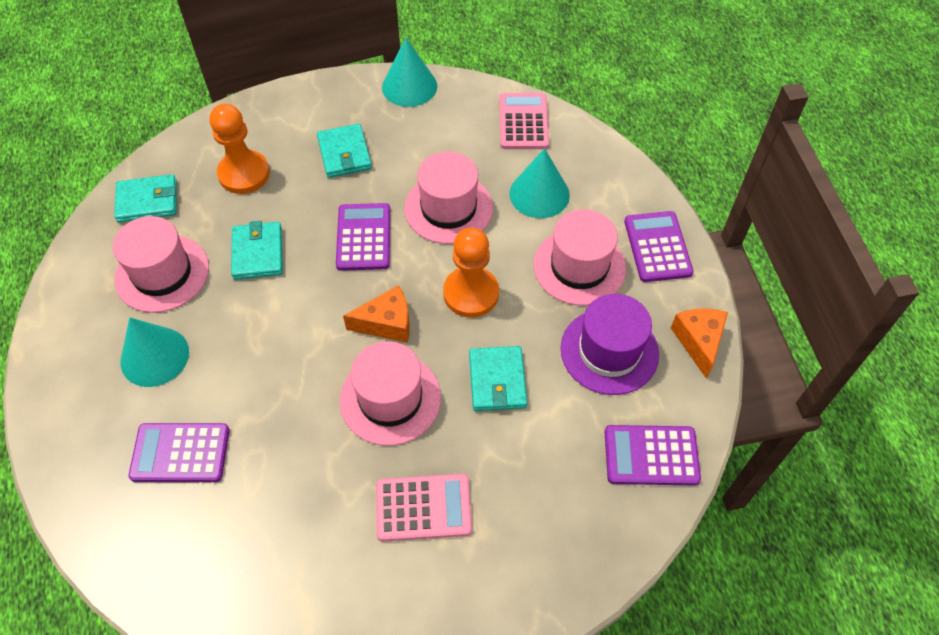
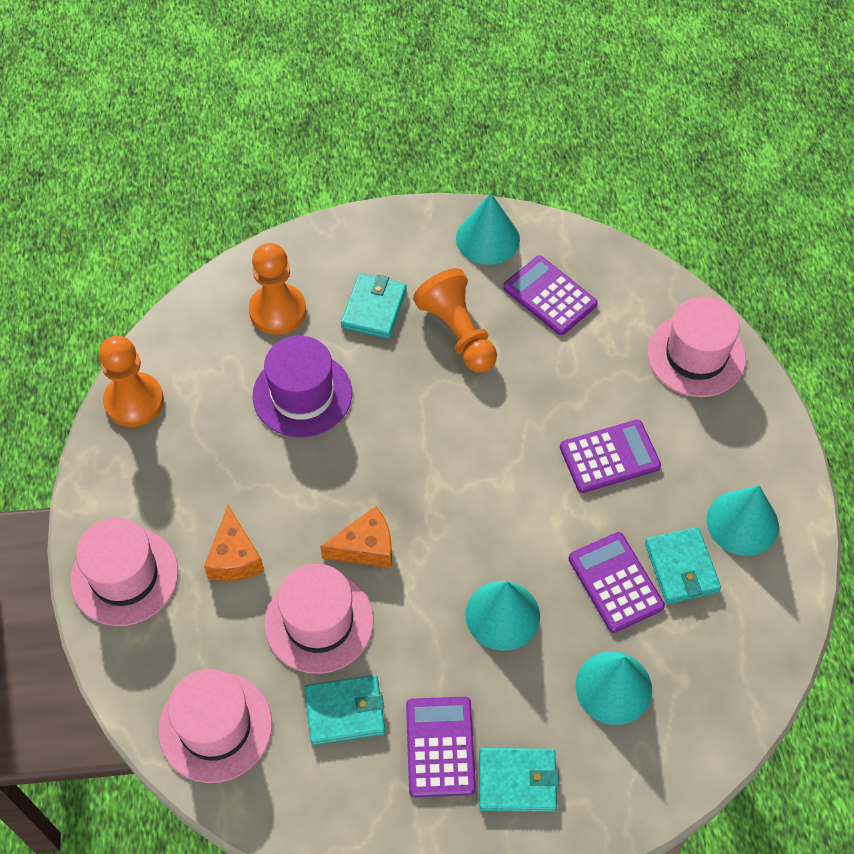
orange pawn: [210,104,270,194] [443,228,499,317] = 2 -> [99,336,164,427] [249,243,306,335] [413,268,497,373] = 3
pink calculator: [376,474,472,542] [499,93,549,149] = 2 -> none = 0
turquoise cone: [121,317,189,387] [382,38,437,107] [509,148,570,218] = 3 -> [456,193,520,265] [465,581,540,651] [575,651,652,725] [706,486,779,556] = 4

